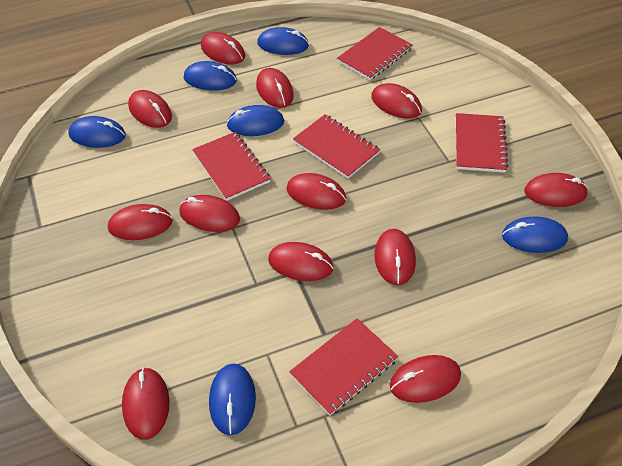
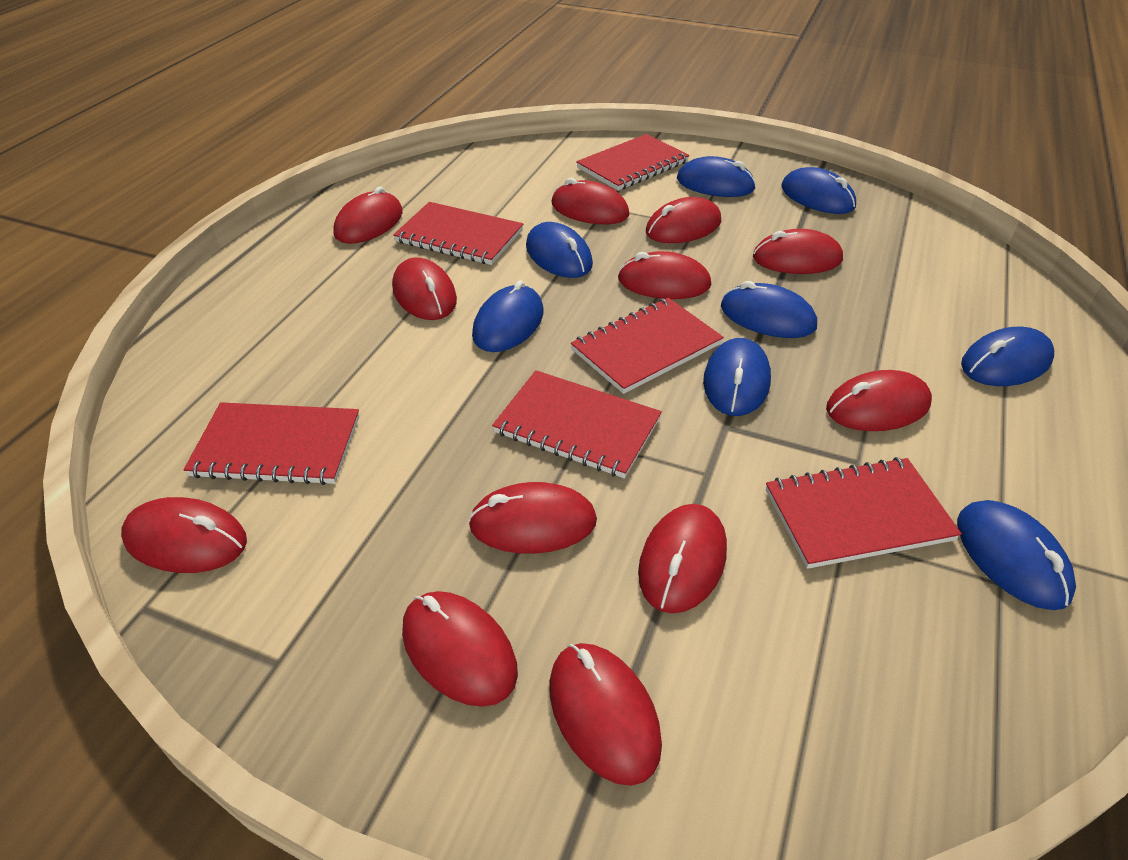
blue mouse: [68,116,126,148] [184,61,237,91] [209,363,256,435] [226,105,284,136] [257,27,309,55] [502,216,568,253] = 6 -> [472,280,544,352] [526,222,593,278] [677,156,756,197] [703,338,771,416] [721,281,817,338] [782,167,856,214] [957,500,1076,610] [961,327,1054,386] = 8
red notebook: [192,132,271,201] [289,318,398,416] [293,114,380,179] [337,27,413,80] [456,113,509,173] = 5 -> [184,402,359,485] [393,202,523,265] [492,370,662,478] [571,298,724,394] [576,134,689,191] [766,457,962,569] = 6

